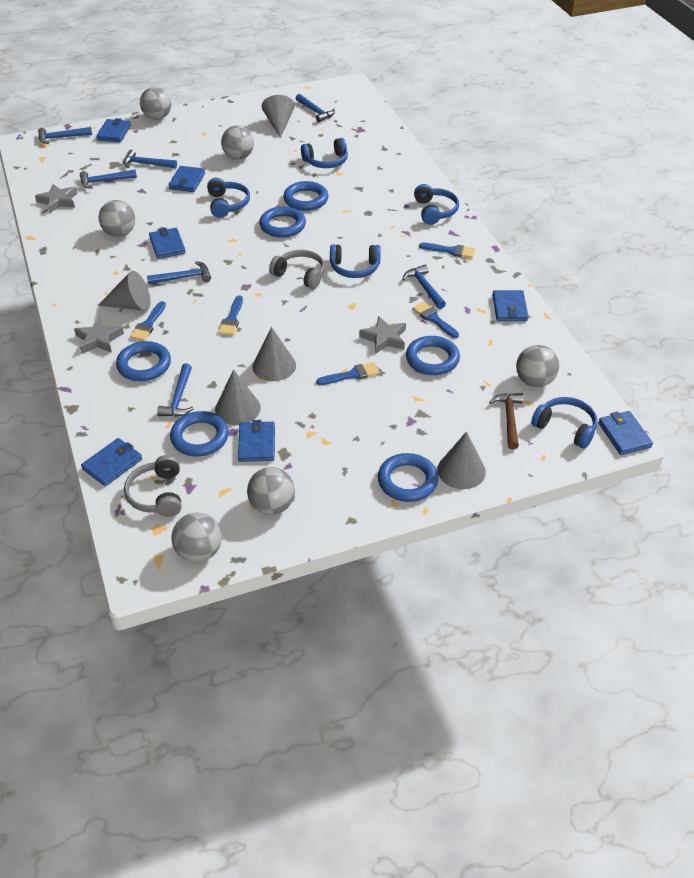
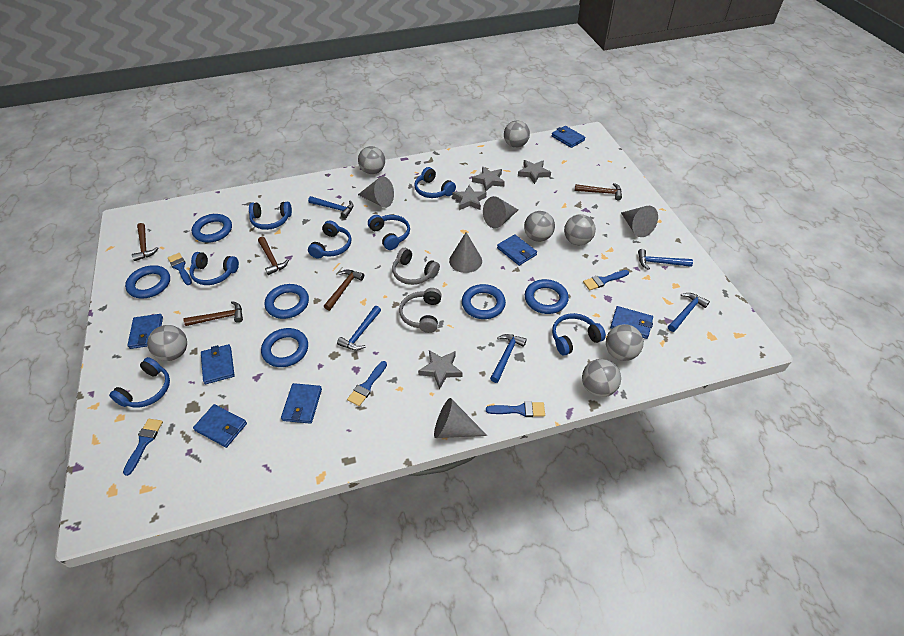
blue hammer: [38,127,92,144] [80,170,137,189] [123,150,177,168] [147,261,211,285] [157,364,194,417] [295,94,335,122] [402,264,446,309] = 7 -> [308,196,354,218] [337,306,381,350] [490,334,527,383] [638,249,693,270] [668,293,710,332] = 5
blue headphones: [207,178,250,218] [301,138,348,168] [330,244,380,278] [414,184,459,225] [531,397,597,449] = 5 -> [109,357,170,408] [190,252,239,285] [249,202,292,230] [308,220,351,259] [368,215,410,250] [414,167,456,198] [552,313,606,356] = 7
brown hammer: [489,393,524,449] = 1 -> [132,223,159,261] [183,301,243,326] [258,237,289,275] [324,270,364,311] [575,183,622,200] = 5
grey ball: [99,200,135,237] [140,87,171,120] [171,513,222,562] [221,125,254,160] [247,467,295,515] [516,345,559,387] = 6 -> [147,325,187,361] [358,146,385,174] [504,120,530,148] [524,211,555,242] [564,214,596,245] [582,359,621,397] [606,324,644,361] = 7
grey star: [35,184,78,213] [74,317,124,354] [359,316,406,354] = 3 -> [418,350,463,389] [452,185,486,210] [472,166,505,192] [518,160,551,184] = 4

